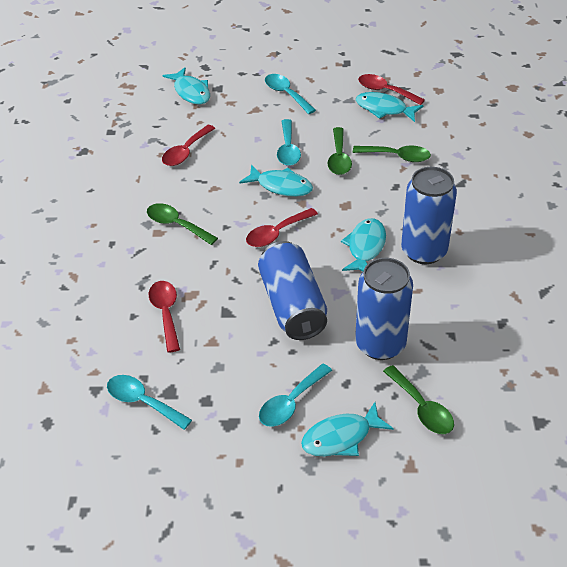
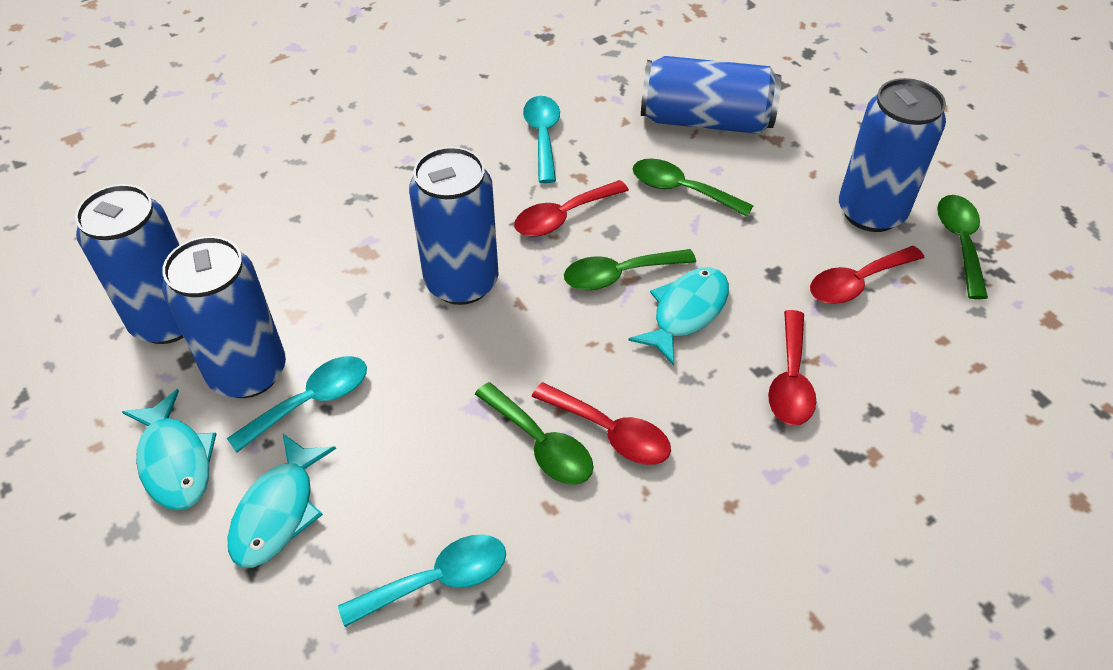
blue can: [258,241,327,340] [355,258,413,360] [401,167,457,264] = 3 -> [75,184,184,344] [162,236,286,398] [409,147,499,305] [641,56,781,134] [839,78,946,232] = 5
turquoise fish: [163,67,210,105] [239,164,313,197] [301,402,394,456] [341,218,386,272] [356,92,424,122] = 5 -> [122,389,216,511] [227,434,336,568] [628,267,729,366] = 3
turquoise spoon: [107,375,192,430] [259,363,332,427] [265,74,316,114] [277,119,301,166] = 4 -> [227,356,367,452] [338,535,506,627] [523,96,560,183] = 3

